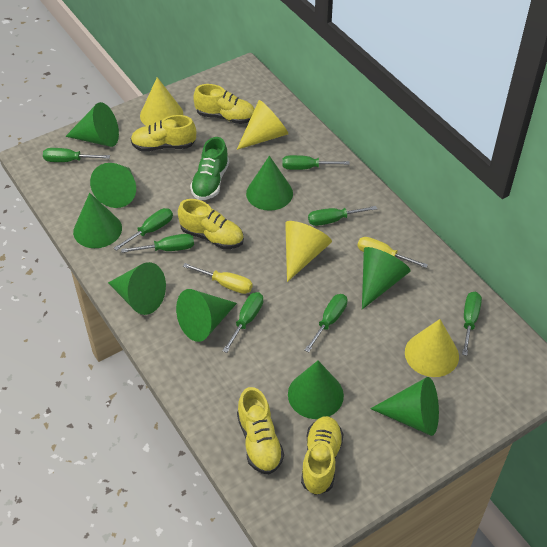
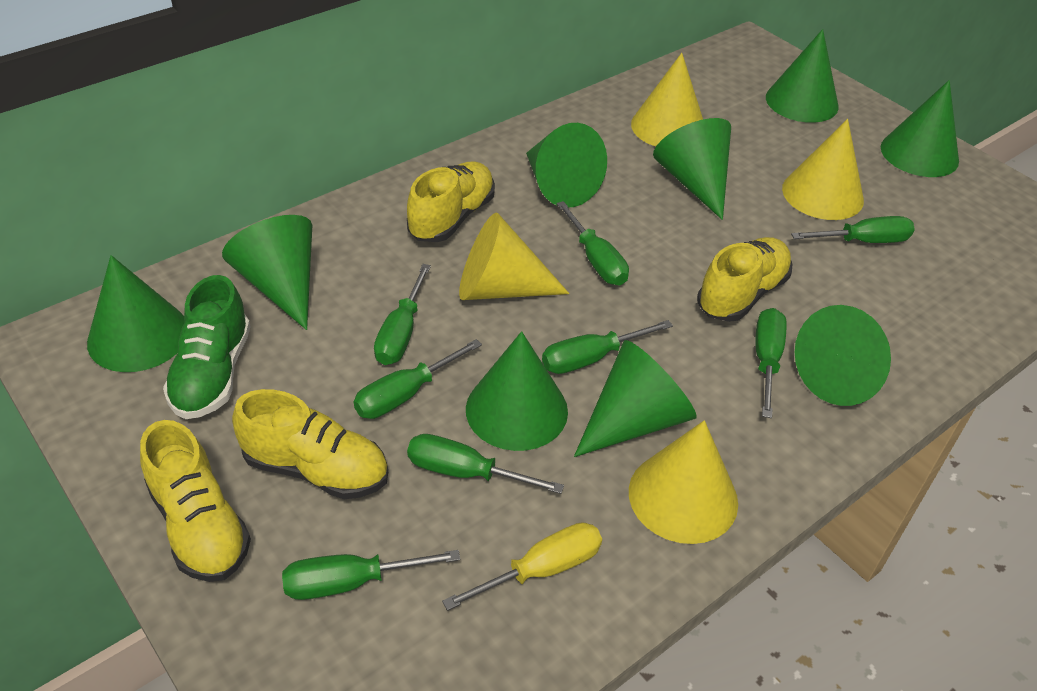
yellow screwdriver: [183,263,253,294] [357,237,428,268] = 2 -> [442,522,602,611] = 1
yellow shoe: [131,115,196,151] [178,199,244,249] [193,84,255,124] [237,387,284,474] [301,416,344,495] = 5 -> [140,420,251,582] [232,389,388,499] [407,161,495,242] [697,237,792,322] = 4

